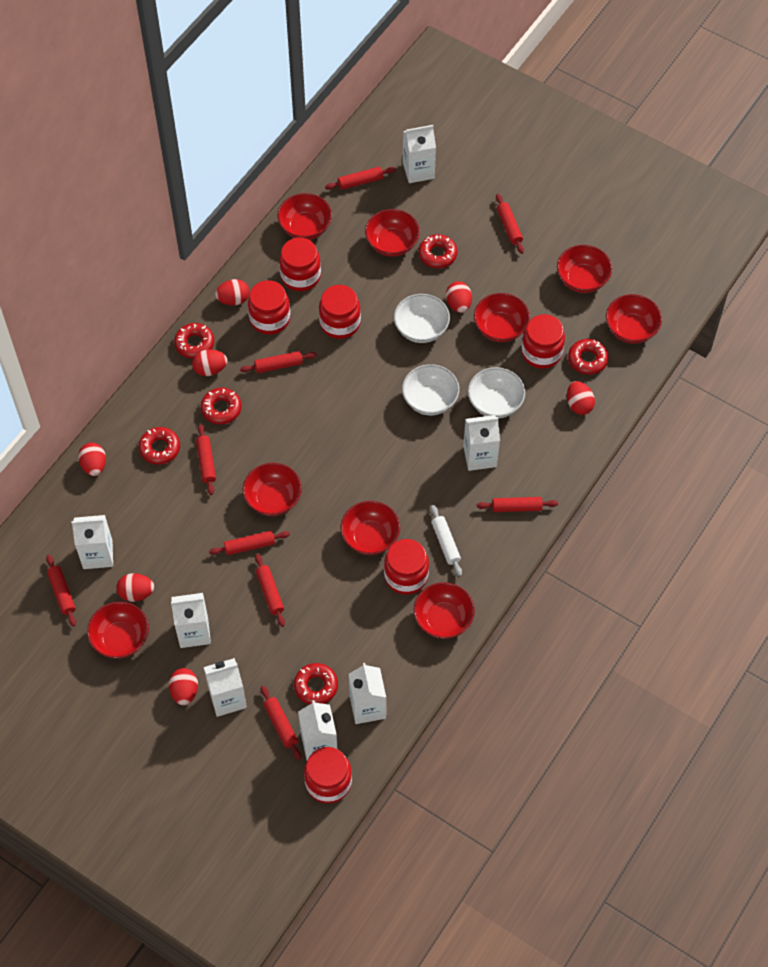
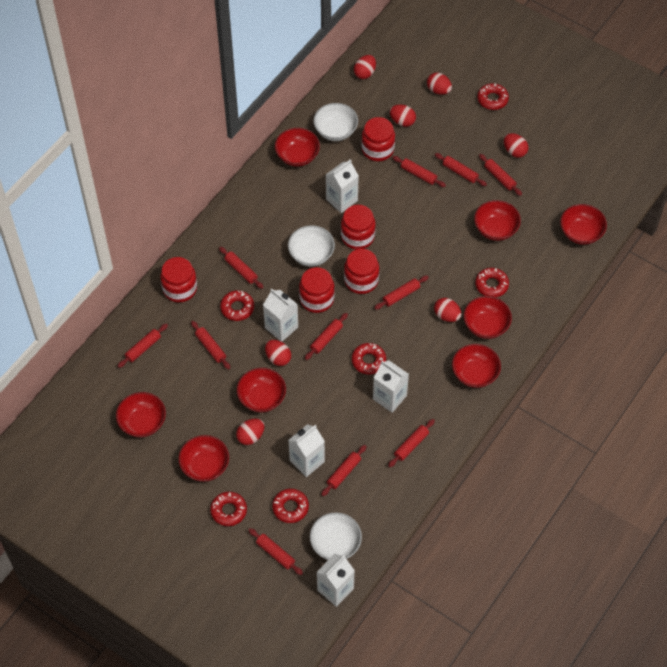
red bowl: [87,602,149,659] [243,463,302,516] [278,193,332,240] [341,501,400,555] [365,209,420,257] [413,582,475,639] [474,293,530,342] [557,245,612,293] [606,294,662,344] = 9 -> [116,392,166,437] [179,435,229,482] [237,368,286,412] [275,128,320,167] [452,344,501,388] [464,296,512,339] [474,200,521,241] [560,204,607,245] = 8
red jar: [248,280,290,335] [279,238,321,291] [304,747,352,804] [319,285,361,339] [384,539,429,595] [522,314,565,369] = 6 -> [161,257,197,302] [299,267,335,313] [341,205,376,249] [344,249,379,294] [361,117,395,161] = 5
red rolling pin: [46,555,76,626] [196,424,216,495] [209,531,290,555] [240,351,317,373] [255,554,285,627] [261,686,301,760] [325,167,396,190] [477,497,558,512] [496,194,524,254] = 9 -> [118,324,168,368] [191,321,230,369] [219,247,263,289] [249,528,303,575] [305,313,348,360] [321,445,367,496] [374,276,429,310] [388,419,435,467] [392,156,446,187] [435,153,487,186] [479,154,522,196] = 11
white carton: [71,515,113,569] [171,593,211,648] [204,658,247,717] [298,700,337,760] [349,663,386,724] [403,125,436,183] [463,415,500,471] = 7 -> [263,288,298,342] [288,424,325,477] [317,554,355,607] [326,159,359,213] [373,360,409,413] = 5
white rolling pin: [431,505,462,576] = 1 -> none = 0

